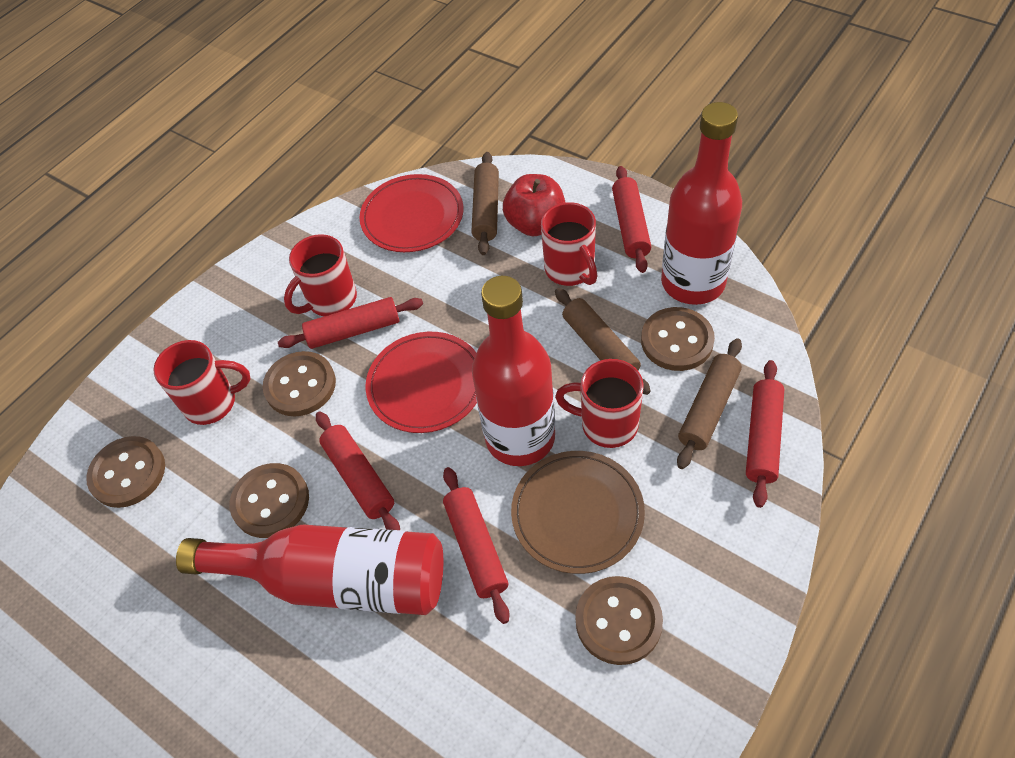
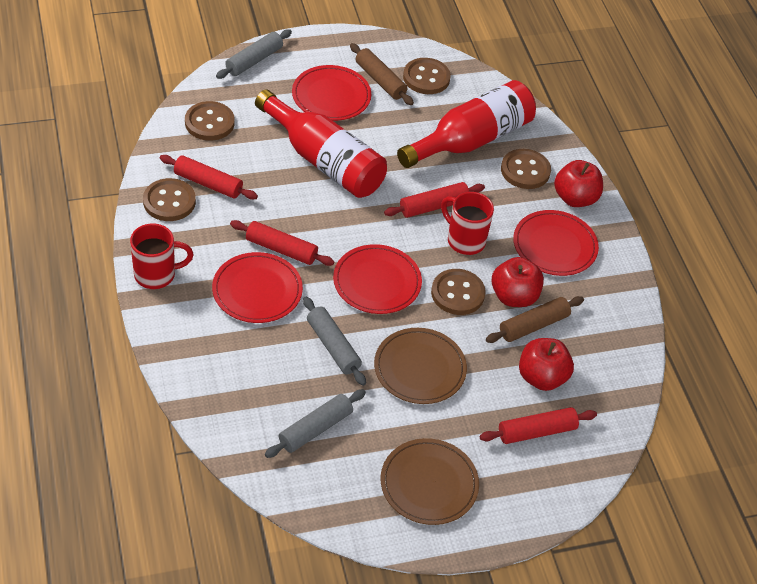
brown plate: [511,451,645,574] = 1 -> [374,328,467,404] [381,438,479,525] = 2
brown rolling pin: [471,152,499,255] [555,288,651,395] [677,338,742,469] = 3 -> [350,43,414,105] [486,296,584,343] = 2
grey rolling pin: none = 0 -> [216,29,292,79] [265,389,366,458] [303,297,366,386] = 3
red apple: [503,174,566,236] = 1 -> [491,257,544,307] [519,338,574,391] [554,160,603,207] = 3
red bottle: [176,525,443,615] [472,276,555,466] [661,102,742,305] = 3 -> [255,89,387,198] [397,80,536,168] = 2
red mug: [153,340,250,425] [284,234,357,316] [541,202,597,286] [555,359,644,448] = 4 -> [130,224,194,289] [441,192,494,255] = 2
red plate: [359,174,464,252] [366,332,477,433] = 2 -> [212,252,303,323] [292,65,371,121] [333,244,422,314] [513,210,599,276] = 4
red rolling pin: [278,297,423,349] [316,412,400,530] [443,467,510,624] [612,166,651,273] [746,360,784,508] = 5 -> [160,155,258,200] [230,220,334,266] [384,182,485,218] [480,407,597,444] = 4

